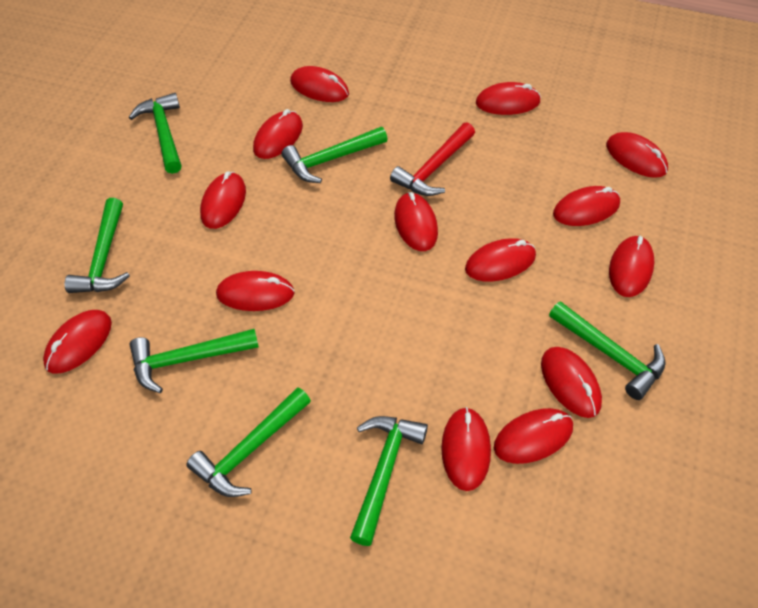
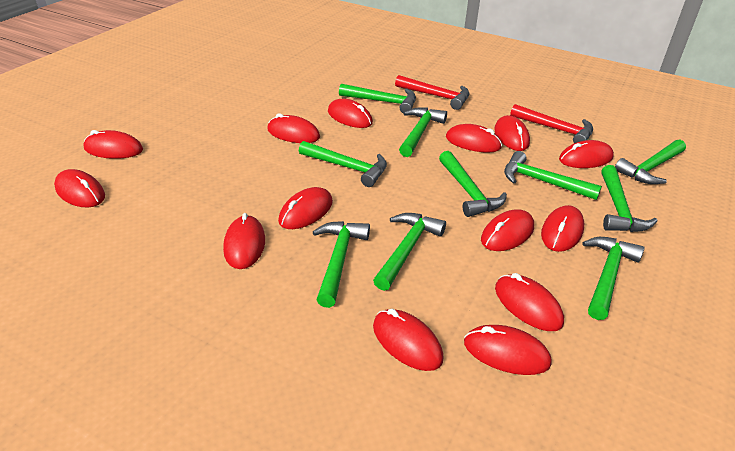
green hammer: [65,198,130,293] [129,93,182,174] [129,329,259,393] [186,387,311,497] [281,127,388,183] [350,416,428,546] [549,301,666,400] = 7 -> [299,141,387,187] [313,221,370,308] [339,84,416,113] [373,213,446,291] [399,107,447,157] [439,151,507,217] [504,151,602,200] [582,237,645,320] [601,165,657,232] [615,139,686,184] = 10
red hammer: [390,122,475,196] = 1 -> [395,75,469,110] [510,104,593,143] = 2

